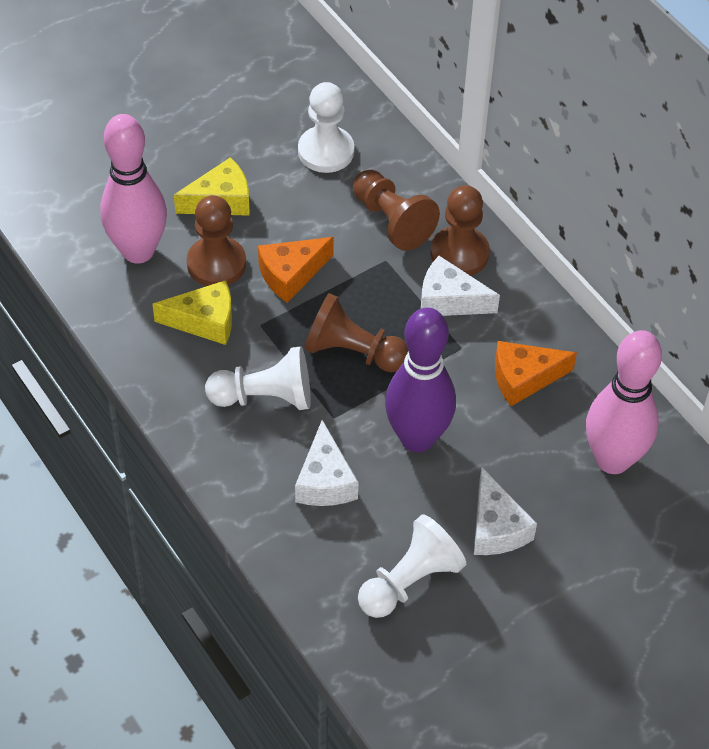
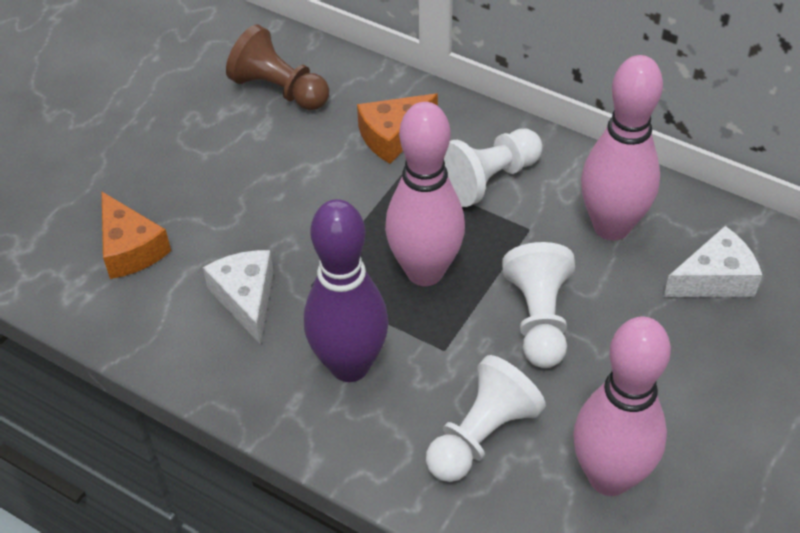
brown pawn: [187,195,246,286] [304,293,408,372] [353,170,440,251] [431,185,490,276] = 4 -> [226,25,329,110] = 1
pink bowling pin: [100,114,167,264] [586,330,662,474] = 2 -> [385,102,465,286] [573,317,671,496] [581,55,663,241] = 3
white cheese: [295,420,359,506] [421,256,500,316] [474,467,537,555] = 3 -> [203,250,274,345] [663,226,762,297] = 2
yellow cheese: [152,280,232,345] [174,157,250,216] = 2 -> none = 0

